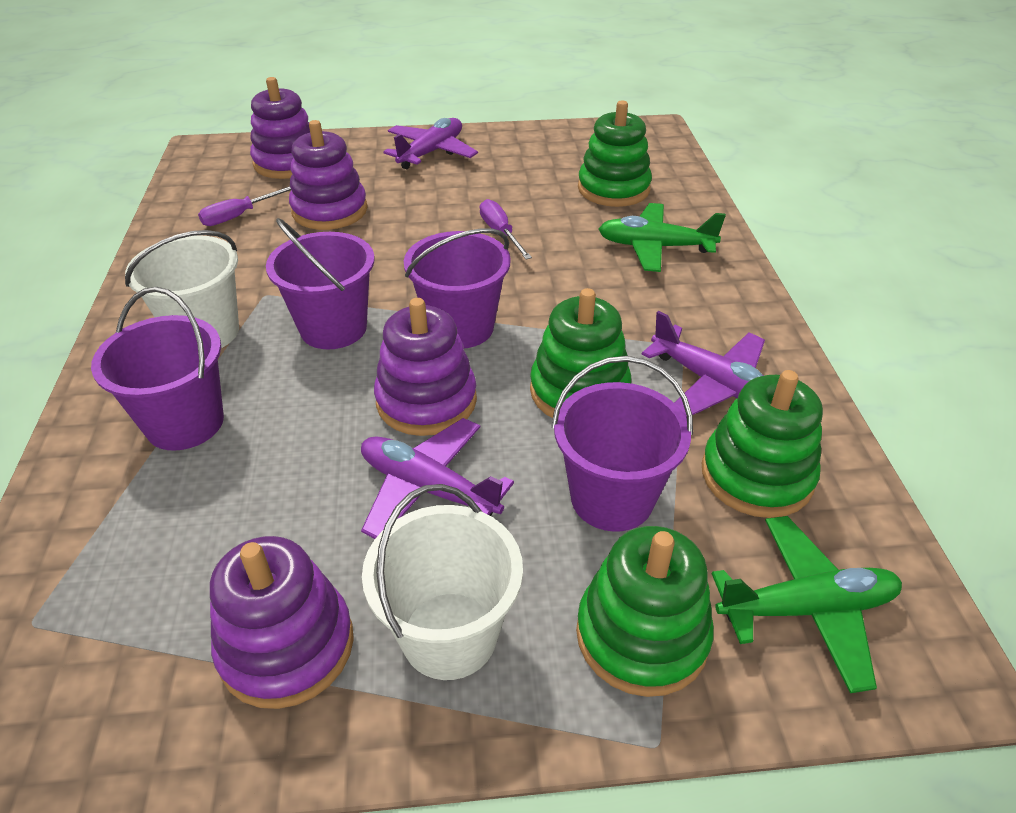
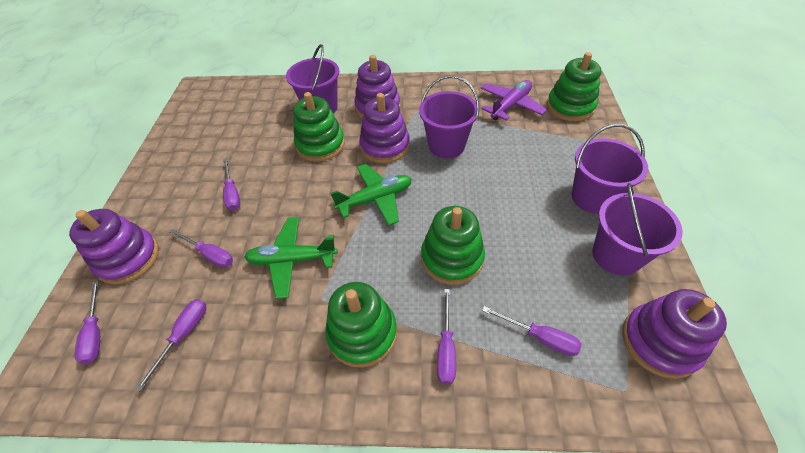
purple plane: [361,418,514,539] [383,118,478,169] [642,311,765,418] = 3 -> [481,80,547,121] = 1
purple screwdriver: [198,186,291,226] [480,199,532,259] = 2 -> [74,280,100,365] [136,299,206,392] [170,229,233,268] [223,158,240,211] [437,289,456,384] [482,306,581,356] = 6
white bucket: [125,230,239,348] [362,484,523,680] = 2 -> none = 0

